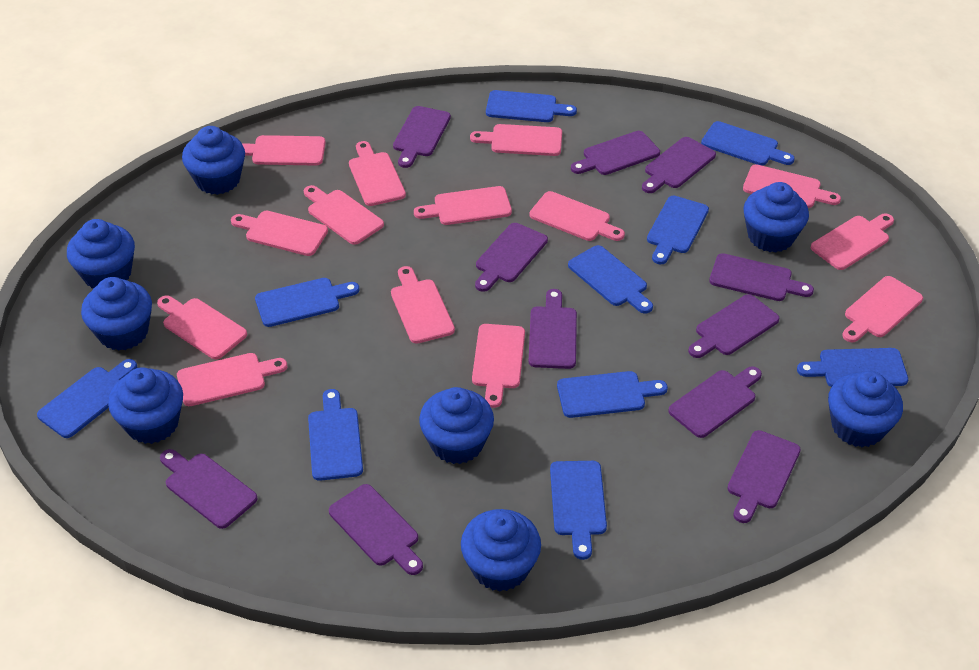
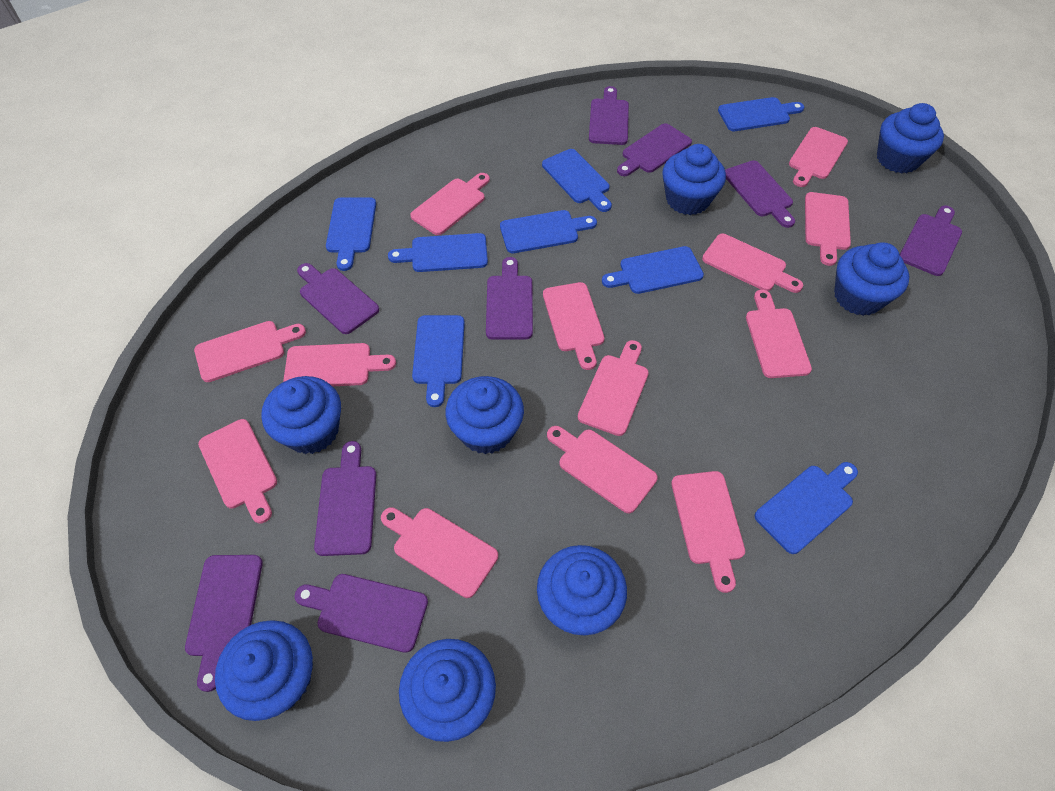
blue cutting board: [37,359,137,438] [255,278,360,327] [308,389,363,481] [486,90,577,122] [550,461,607,560] [557,371,668,418] [568,245,653,314] [647,196,709,264] [701,121,795,166] [797,348,908,387] = 10 -> [326,197,376,271] [388,233,488,272] [412,315,465,407] [500,210,597,253] [542,149,612,212] [602,246,704,294] [718,97,804,131] [755,462,858,554] = 8
pink cutting board: [157,296,247,359] [177,353,287,406] [231,211,328,256] [242,135,326,166] [304,185,384,245] [349,141,406,206] [391,266,455,344] [414,186,512,225] [470,124,562,156] [472,324,525,408] [529,191,625,241] [743,164,841,208] [811,213,894,270] [842,276,923,342] = 14 -> [194,321,306,382] [198,419,277,523] [283,343,396,386] [381,507,498,598] [410,173,490,235] [543,282,605,370] [547,426,658,513] [578,340,649,436] [671,471,745,593] [702,234,803,293] [746,290,812,378] [789,127,848,187] [805,192,851,266] = 13
purple cutting board: [160,449,258,529] [329,484,423,575] [393,106,451,168] [475,223,548,292] [528,289,577,369] [571,131,660,175] [642,137,716,193] [668,366,762,438] [688,294,779,358] [709,253,814,301] [727,430,801,523] = 11 -> [185,555,263,692] [294,574,428,653] [297,263,379,334] [314,441,376,556] [486,257,533,340] [589,86,629,145] [617,123,692,176] [725,160,795,228] [900,206,962,276] = 9

